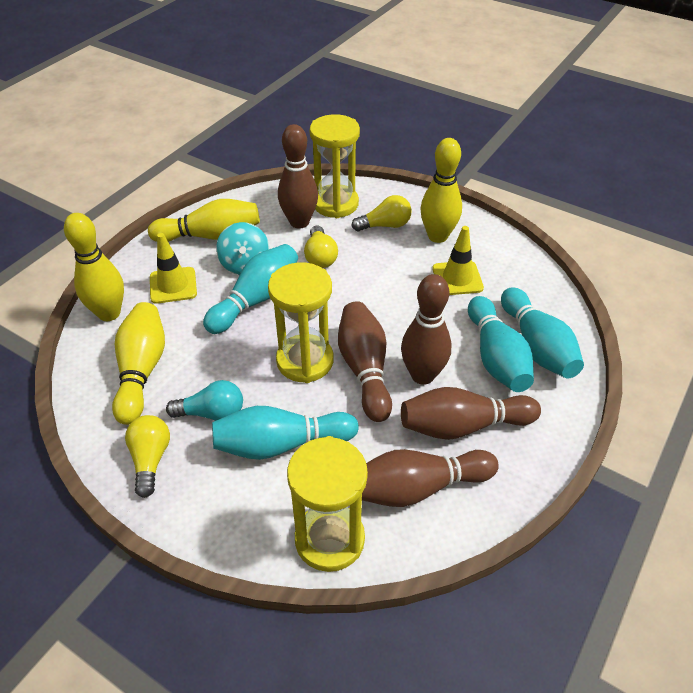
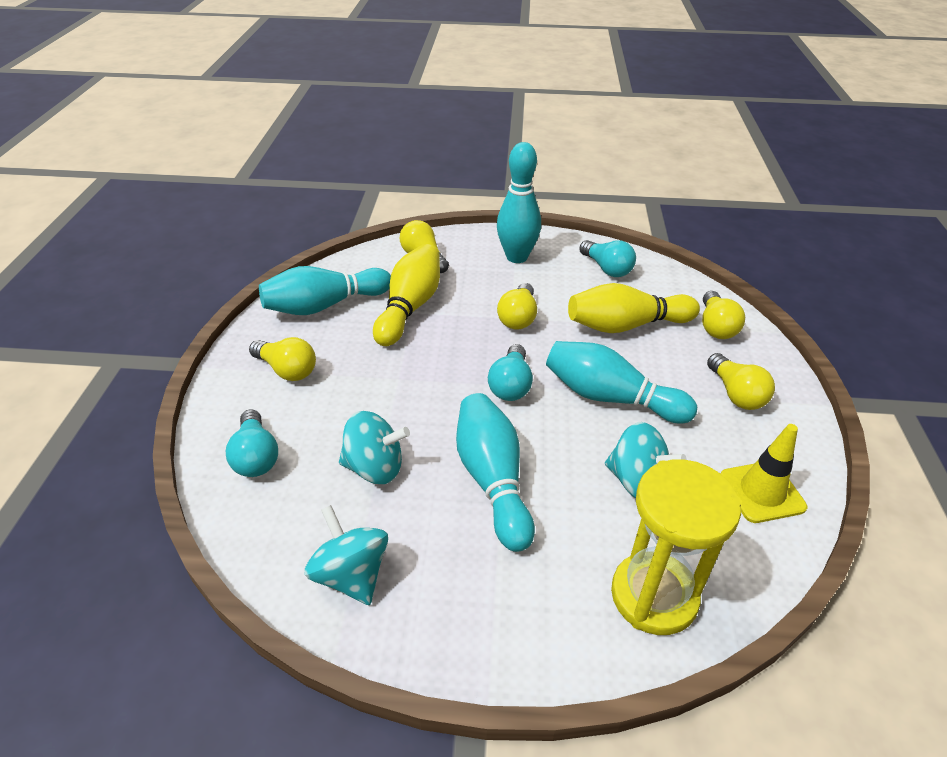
brown bowling pin: [278,124,318,228] [338,301,392,422] [362,449,499,507] [401,274,452,385] [401,387,541,440] = 5 -> none = 0
turquoise light bulb: [166,380,243,421] = 1 -> [226,409,278,477] [488,344,533,401] [579,240,636,277] = 3
turquoise spinning top: [216,222,269,275] = 1 -> [305,505,388,605] [339,411,410,484] [605,422,687,498] = 3
yellow bowling pin: [64,213,124,321] [112,302,165,425] [148,199,260,242] [421,138,462,243] = 4 -> [373,244,440,346] [568,283,700,333] = 2
yellow hourglass: [268,262,333,383] [287,436,368,572] [310,114,360,218] = 3 -> [611,459,742,635] = 1
yellow light bulb: [125,415,170,498] [304,225,338,268] [351,195,412,231] = 3 -> [249,337,316,381] [400,220,449,273] [497,283,537,330] [702,291,745,339] [707,353,775,410] = 5
yellow traffic cone: [150,233,197,304] [432,226,484,295] = 2 -> [721,424,807,523] = 1

